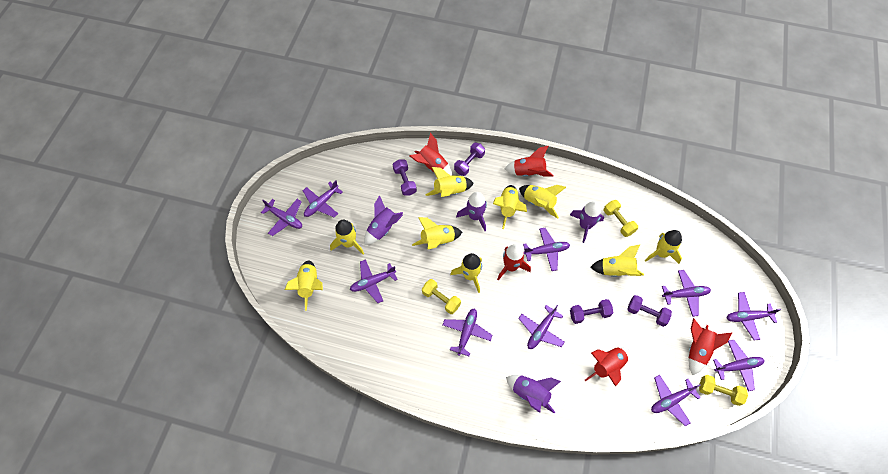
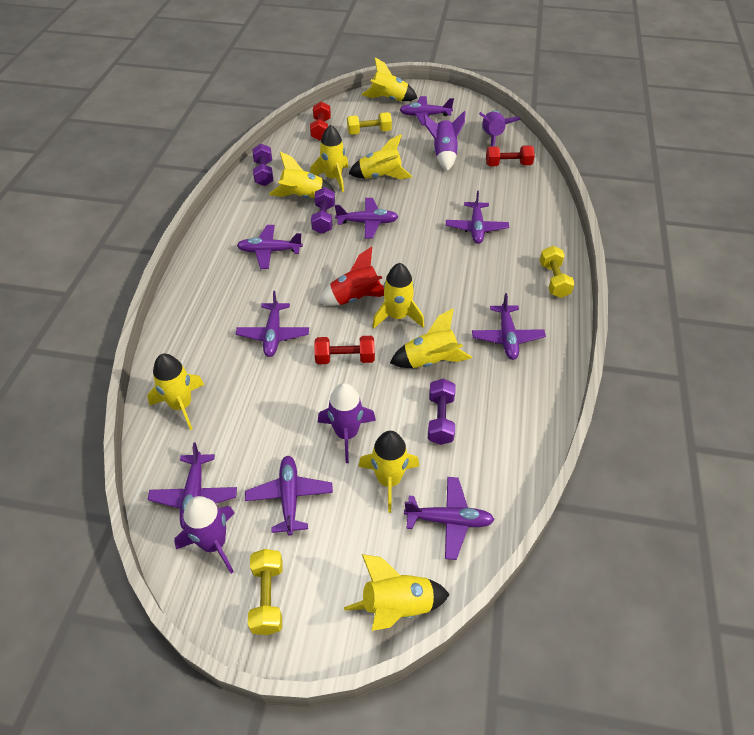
purple dumbbell: [393,159,417,196] [454,143,485,176] [570,299,613,324] [627,295,672,327] = 4 -> [252,144,273,186] [311,187,335,234] [428,379,456,445] = 3
purple plane: [261,199,302,236] [303,181,343,218] [350,259,398,303] [443,308,492,356] [518,305,565,349] [523,228,570,271] [651,375,701,426] [662,270,711,317] [713,340,764,391] [726,292,781,340] = 10 -> [147,442,237,530] [236,291,309,357] [237,225,303,269] [245,456,333,536] [335,198,398,239] [400,96,454,126] [404,477,495,560] [446,190,509,244] [472,293,546,360] = 9
red dumbbell: none = 0 -> [310,101,331,141] [314,336,375,364] [486,145,535,166] = 3
red rocket: [410,133,452,176] [497,244,531,280] [505,146,554,177] [585,347,630,387] [689,318,732,375] = 5 -> [318,247,384,306] = 1

